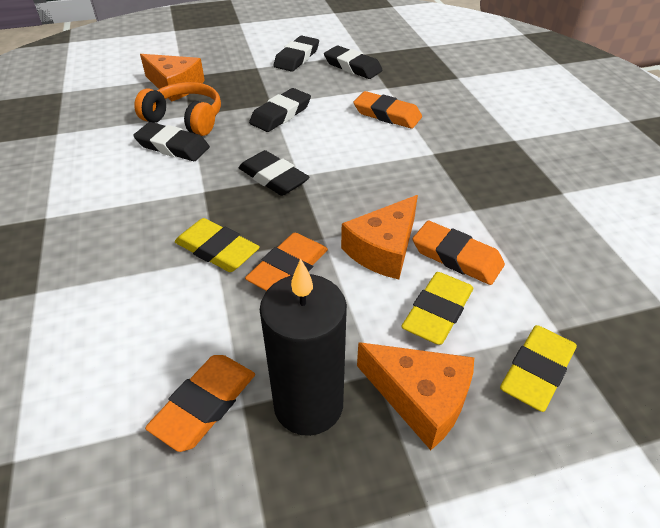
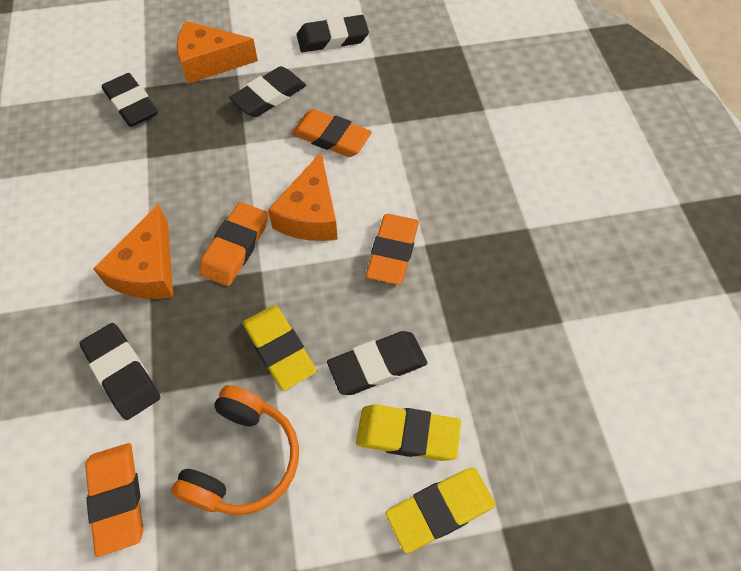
black candle: [260,259,347,436] = 1 -> none = 0

